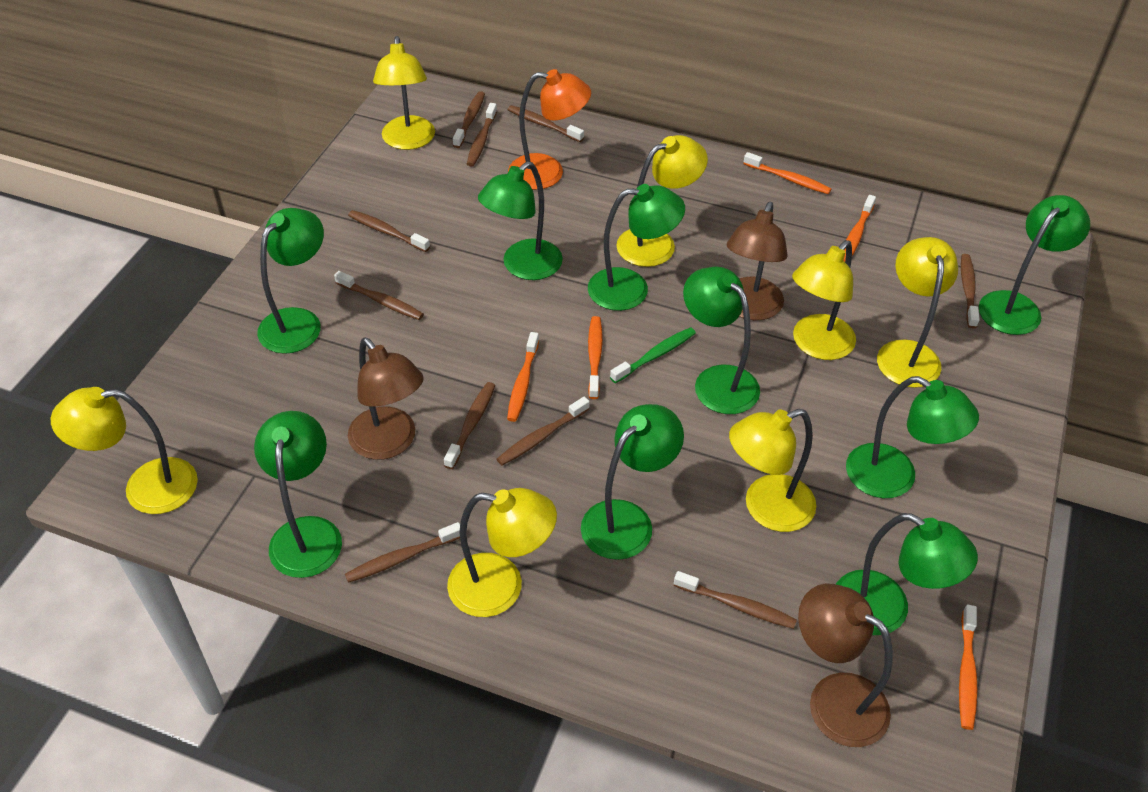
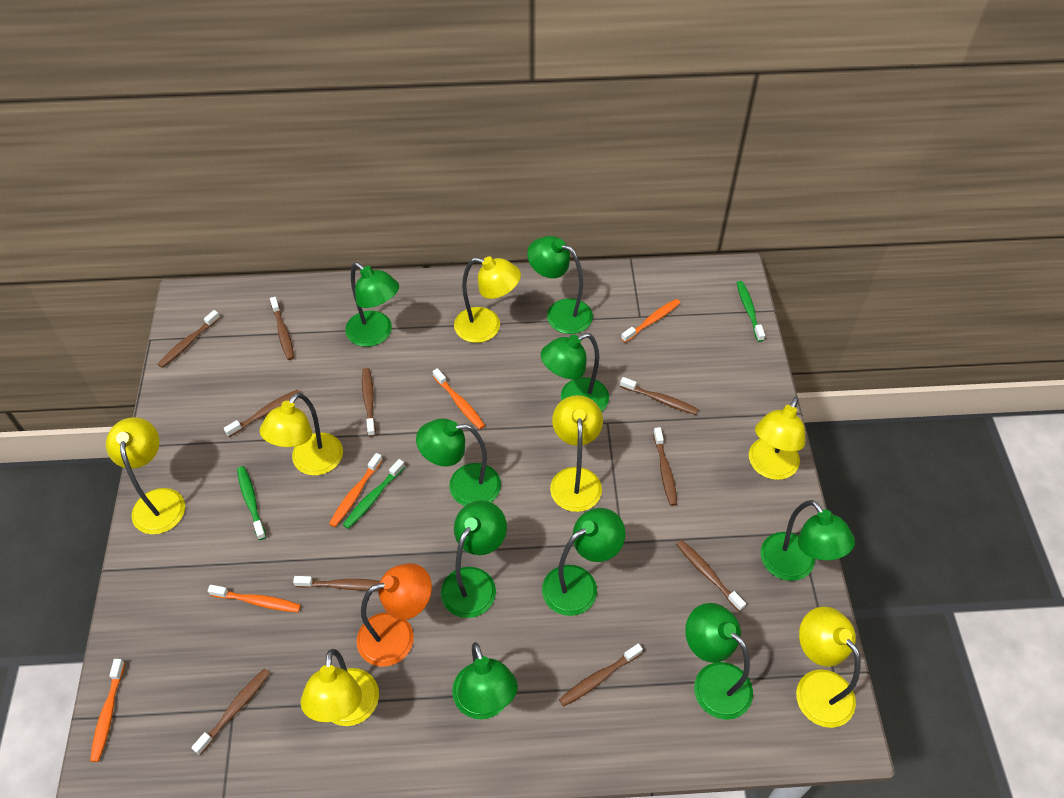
brown lamp: [348,338,424,460] [727,202,788,320] [798,583,893,747] = 3 -> none = 0
green toothbrush: [610,327,696,383] = 1 -> [237,466,266,540] [343,459,405,529] [737,281,765,342] = 3

